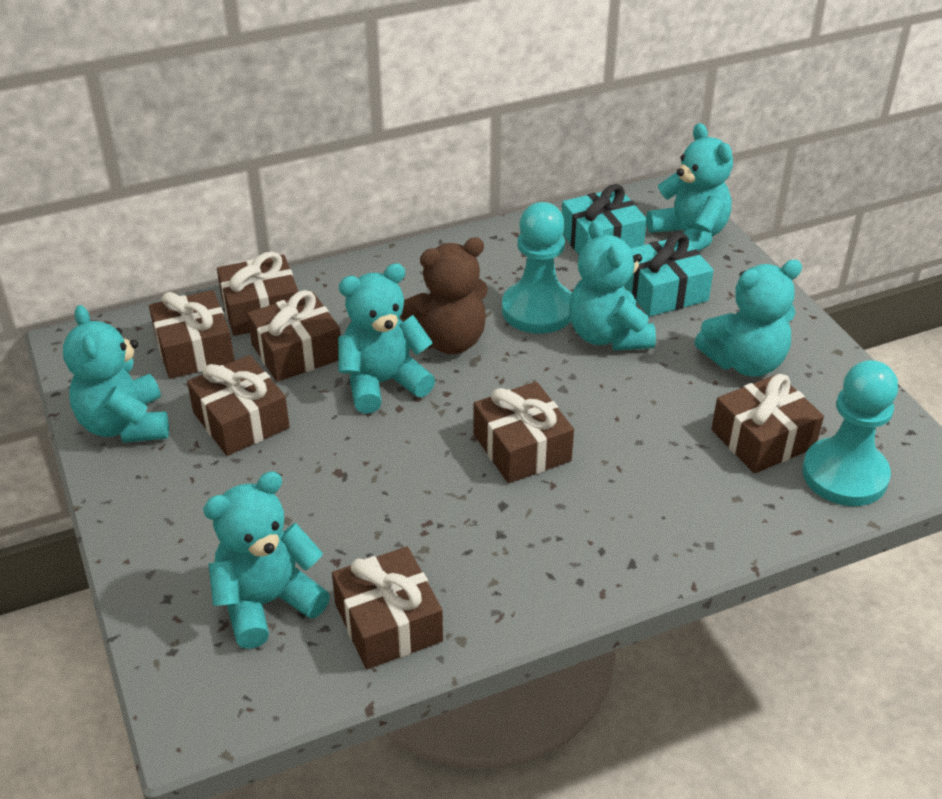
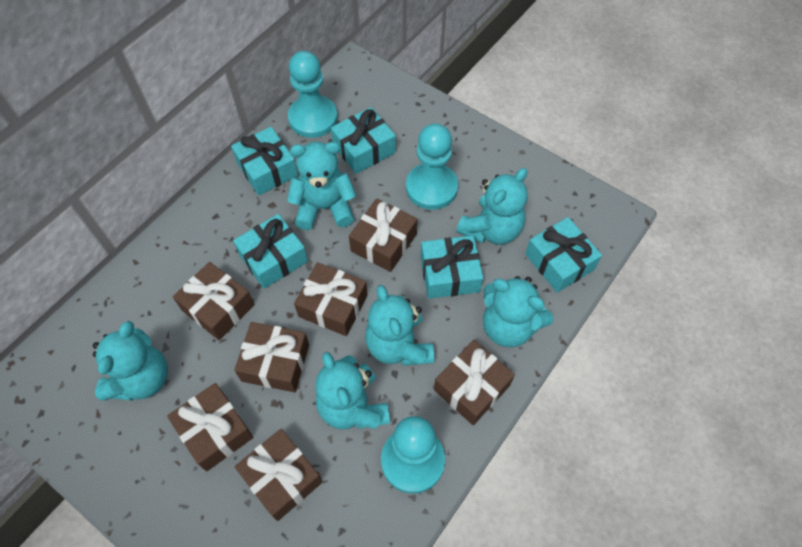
brown teddy bear: [400,237,488,354] = 1 -> none = 0
turquoise gift: [562,184,647,255] [624,233,714,317] = 2 -> [231,127,298,196] [233,214,308,289] [331,107,396,174] [421,235,483,299] [525,217,602,293] = 5
turquoise pawn: [502,202,571,334] [802,360,898,506] = 2 -> [288,51,338,138] [381,416,445,494] [406,124,458,210] = 3

